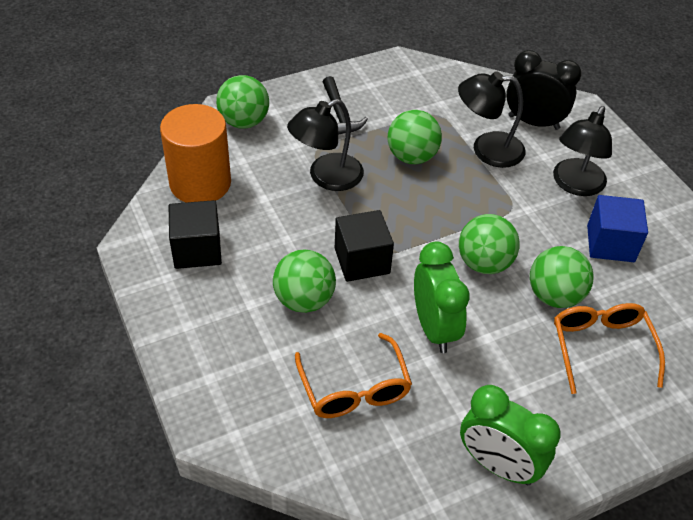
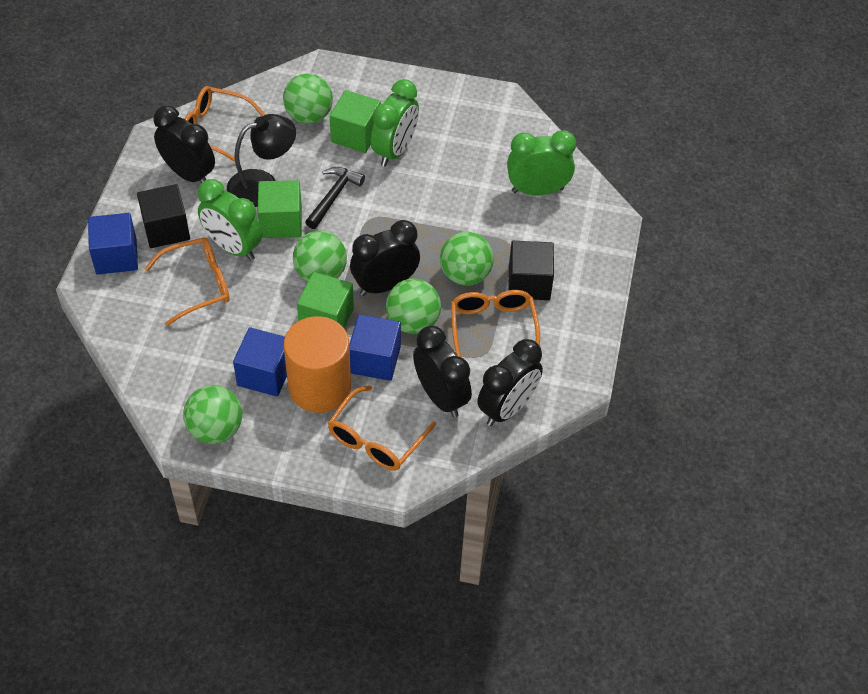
black clock: [506,50,581,130] = 1 -> [153,106,215,183] [350,220,420,296] [413,326,472,418] [477,339,543,426] = 4
black lamp: [287,99,364,191] [458,71,525,168] [553,106,612,196] = 3 -> [227,114,296,207] = 1
blue cube: [587,195,648,262] = 1 -> [88,213,138,275] [233,327,287,397] [349,314,401,381] = 3
green clock: [414,242,470,353] [460,385,561,485] = 2 -> [198,179,262,261] [371,79,419,166] [507,130,576,195] = 3
green cube: none = 0 -> [258,180,302,238] [297,272,354,328] [330,90,381,153] = 3
orange glasses: [295,333,412,418] [554,303,665,394] = 2 -> [144,237,230,326] [184,86,265,162] [328,386,436,471] [451,290,540,357] = 4

